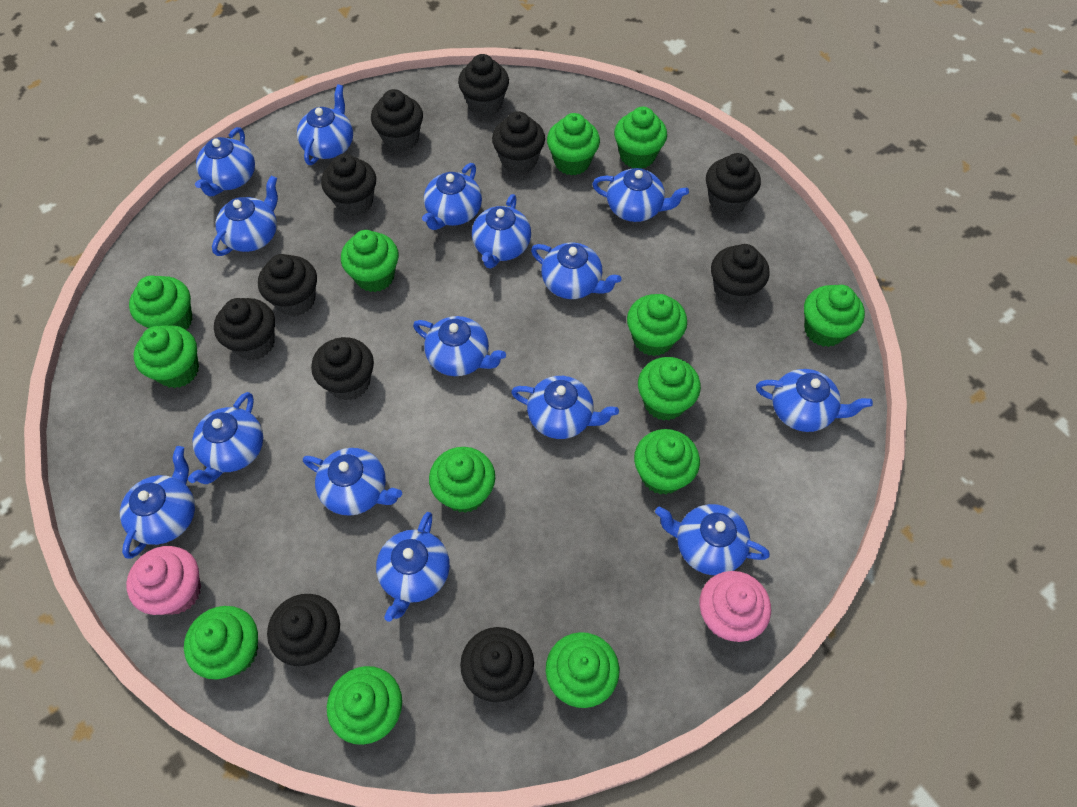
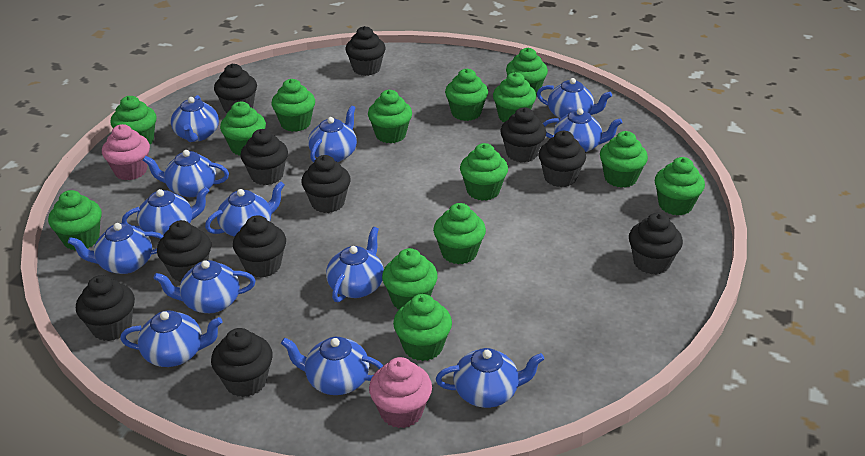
blue teapot: [120,446,195,559] [188,392,263,484] [195,127,255,196] [212,176,278,256] [297,84,353,165] [303,448,402,516] [376,512,450,622] [413,316,506,376] [422,163,482,230] [472,194,531,269] [511,376,619,439] [531,243,622,299] [592,168,689,222] [655,504,770,575] [756,369,873,432] = 15 -> [68,223,164,274] [120,310,223,367] [122,187,209,238] [143,150,229,197] [153,260,256,313] [171,95,219,142] [205,181,285,237] [281,337,383,395] [308,106,357,162] [326,227,384,302] [436,348,544,408] [537,78,612,119] [542,108,623,152] = 13
green cupcake: [129,275,193,330] [134,325,199,388] [184,606,258,679] [327,666,402,745] [341,230,399,292] [429,447,495,513] [546,632,619,708] [547,113,600,175] [614,107,667,168] [627,294,687,356] [634,429,700,495] [638,357,701,421] [804,285,865,347] = 13 -> [48,190,102,251] [111,96,156,144] [220,102,266,155] [271,79,315,132] [368,90,412,143] [382,248,438,309] [393,294,452,361] [433,203,486,264] [445,68,488,121] [460,143,508,201] [493,72,536,122] [506,48,548,96] [600,131,648,188] [655,157,705,216] = 14

